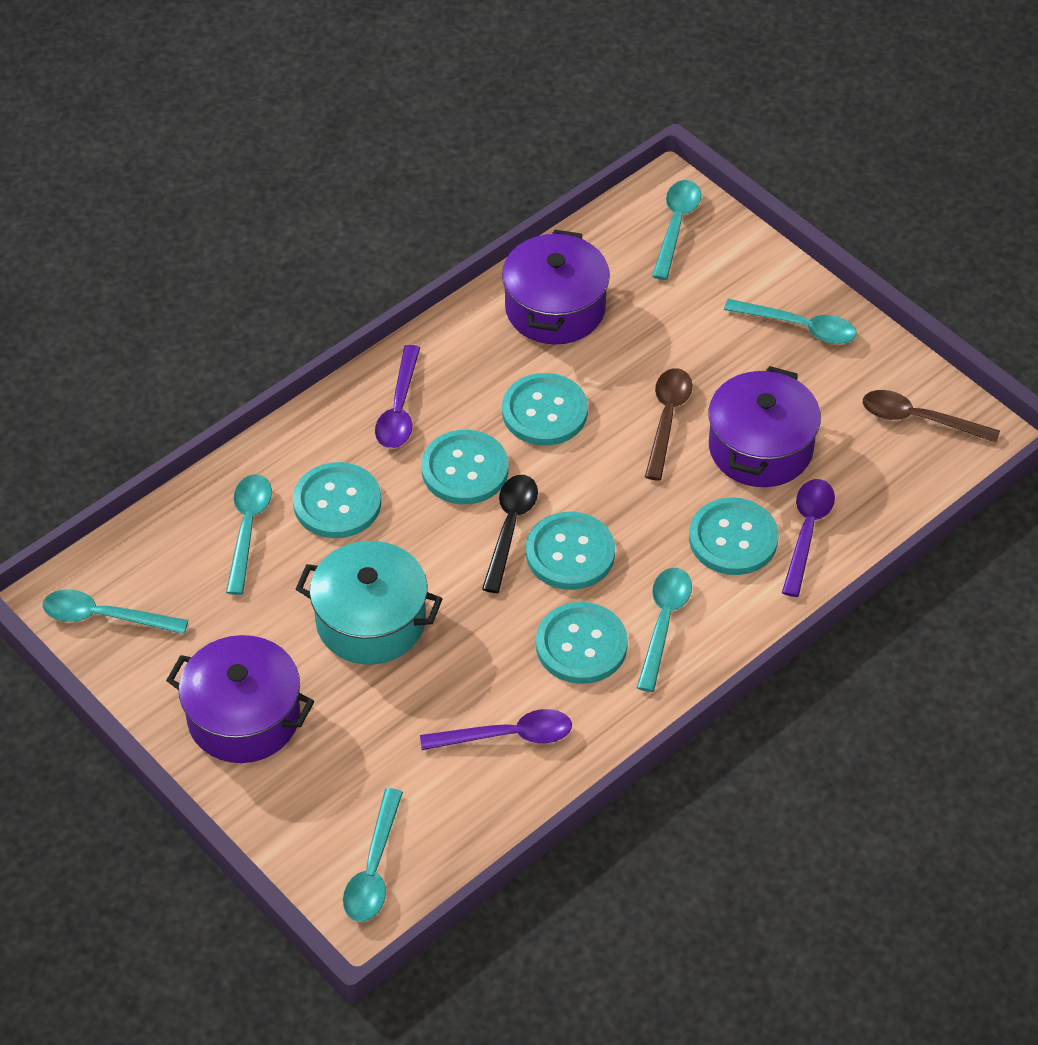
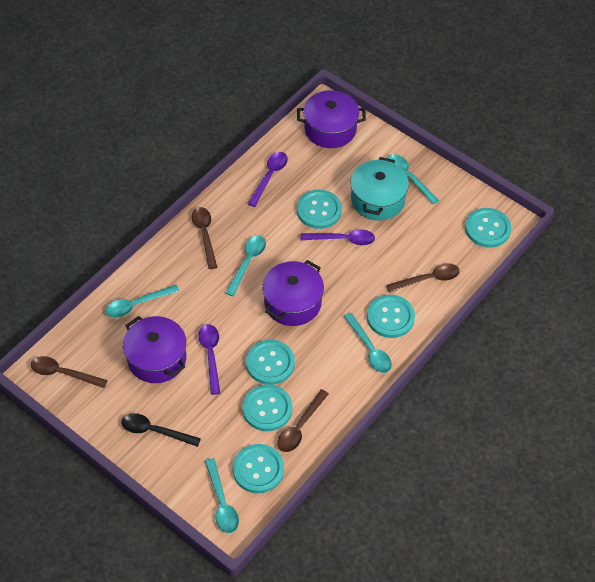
brown spoon: [645,368,693,481] [863,390,1000,443] = 2 -> [31,356,108,388] [191,207,217,269] [277,389,329,452] [386,263,460,292] = 4
turquoise spoon: [43,589,188,634] [226,474,272,595] [343,788,403,922] [637,568,692,692] [652,180,701,280] [724,299,856,344] = 6 -> [106,285,179,318] [205,458,239,533] [226,235,266,296] [344,313,392,373] [387,154,439,204] = 5

